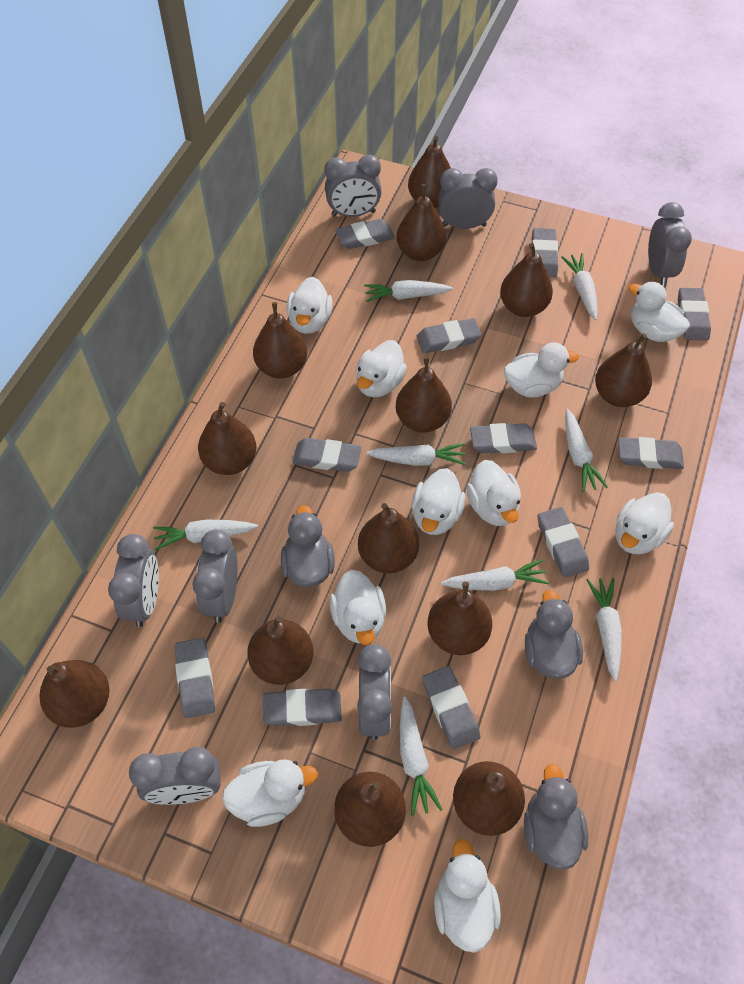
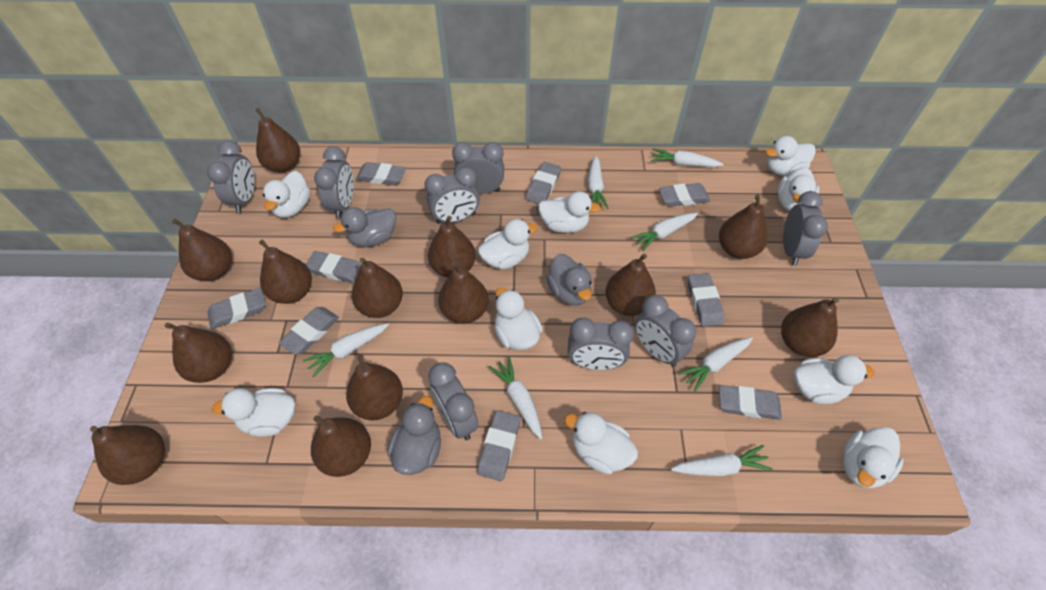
grey clock: [108,534,159,627] [129,747,221,805] [192,530,238,623] [324,155,382,217] [357,644,392,740] [438,168,498,229] [648,202,692,287] = 7 -> [207,141,255,213] [314,146,354,219] [425,167,480,224] [428,362,478,440] [452,142,504,194] [568,318,634,370] [634,295,697,367] [783,191,828,266] = 8
grey eraser: [174,638,215,718] [263,689,342,726] [293,438,361,472] [335,219,395,249] [416,318,482,353] [423,666,480,749] [470,423,537,453] [532,228,558,277] [537,507,589,578] [618,437,684,469] [678,288,711,340] = 11 -> [207,288,266,329] [279,307,339,355] [306,251,362,283] [356,162,406,186] [477,410,520,481] [526,162,561,204] [659,183,710,207] [688,273,724,327] [719,385,782,420] = 9
white carrot: [153,519,258,551] [364,280,453,302] [367,443,466,466] [400,697,443,816] [441,559,549,591] [561,253,598,320] [565,409,608,492] [586,578,622,682] = 8 -> [303,323,389,378] [489,357,542,439] [588,155,609,209] [630,213,698,251] [651,148,724,167] [671,445,773,476] [679,337,753,391] = 7

